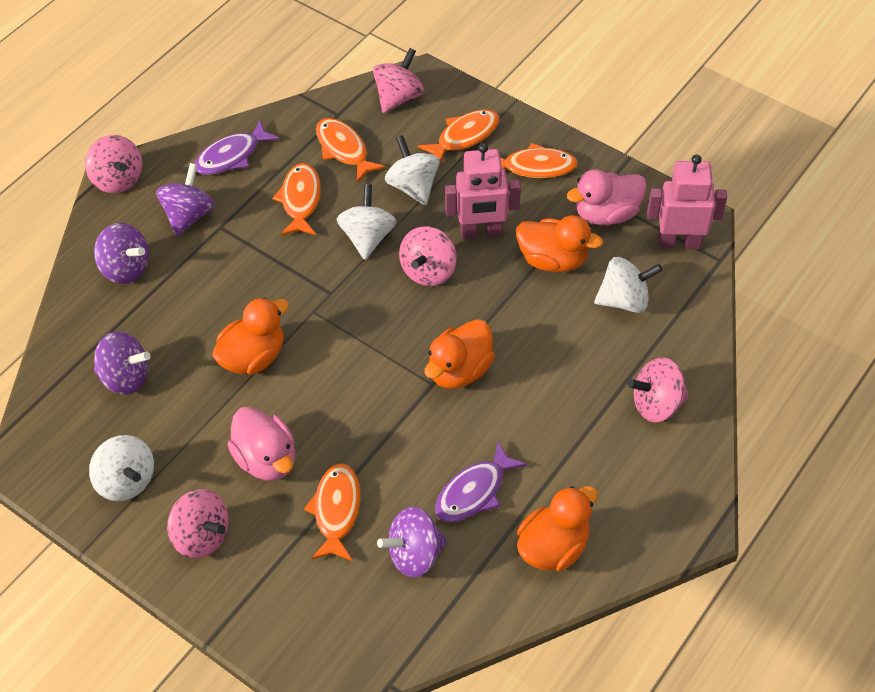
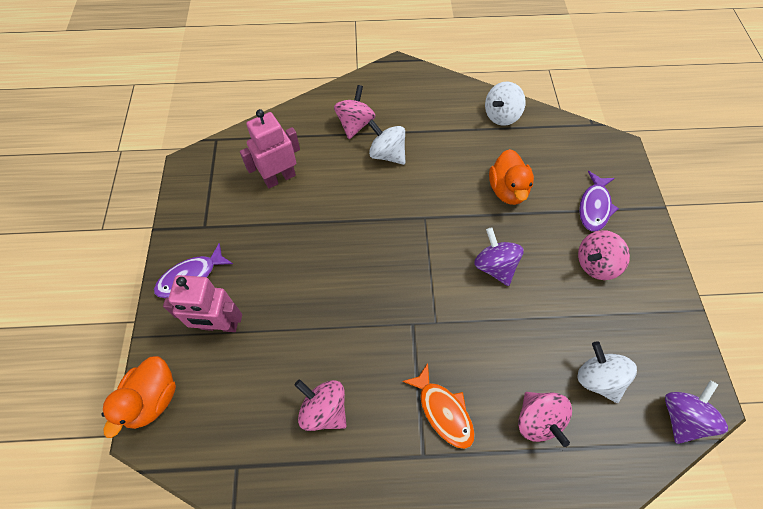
orange duck: [212,297,289,374] [425,319,495,389] [516,215,603,272] [517,486,598,571] = 4 -> [101,356,176,438] [489,149,534,205] = 2
orange fish: [272,163,321,235] [304,463,360,561] [316,118,385,183] [417,109,499,165] [500,143,578,178] = 5 -> [402,363,475,449] = 1
pink duck: [227,406,295,481] [567,169,647,225] = 2 -> none = 0
pink spinning top: [85,135,143,193] [167,489,229,559] [373,48,424,113] [399,226,457,286] [627,358,689,422] = 5 -> [294,379,347,431] [334,85,376,139] [518,392,572,447] [578,230,630,280] = 4
purple spinning top: [94,223,149,284] [94,331,151,395] [156,163,215,236] [377,507,447,578] = 4 -> [474,227,523,286] [665,380,728,444] = 2
white spinning top: [89,435,154,501] [337,184,396,260] [385,135,440,205] [594,257,663,313] = 4 -> [368,120,405,165] [485,82,526,126] [577,341,637,403] = 3

